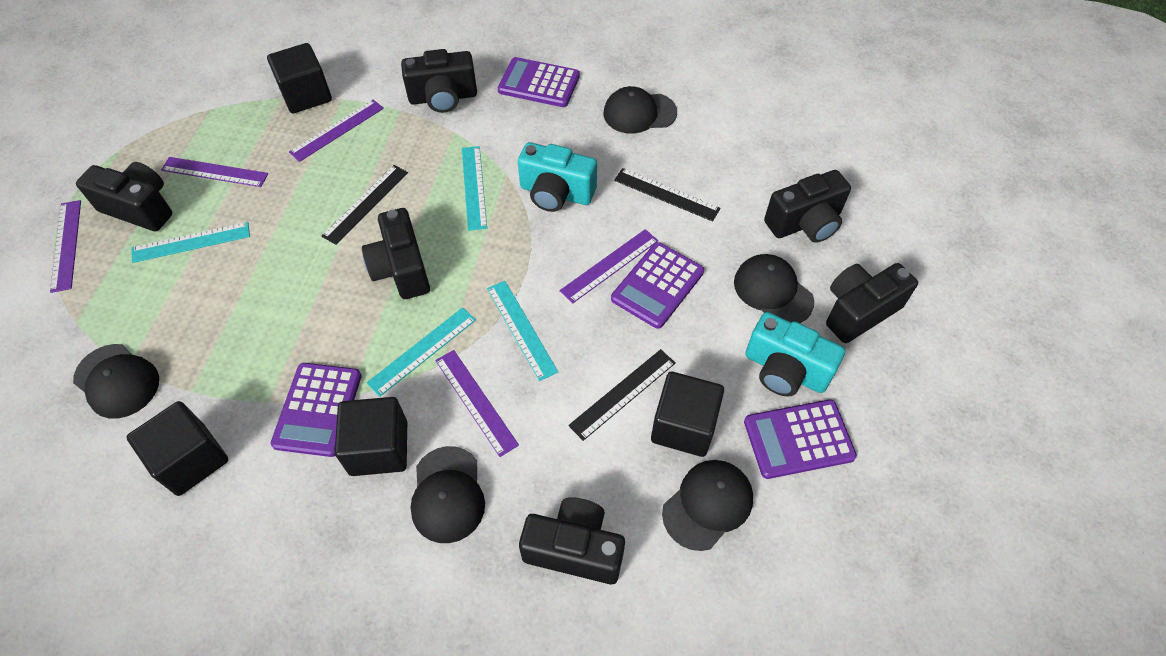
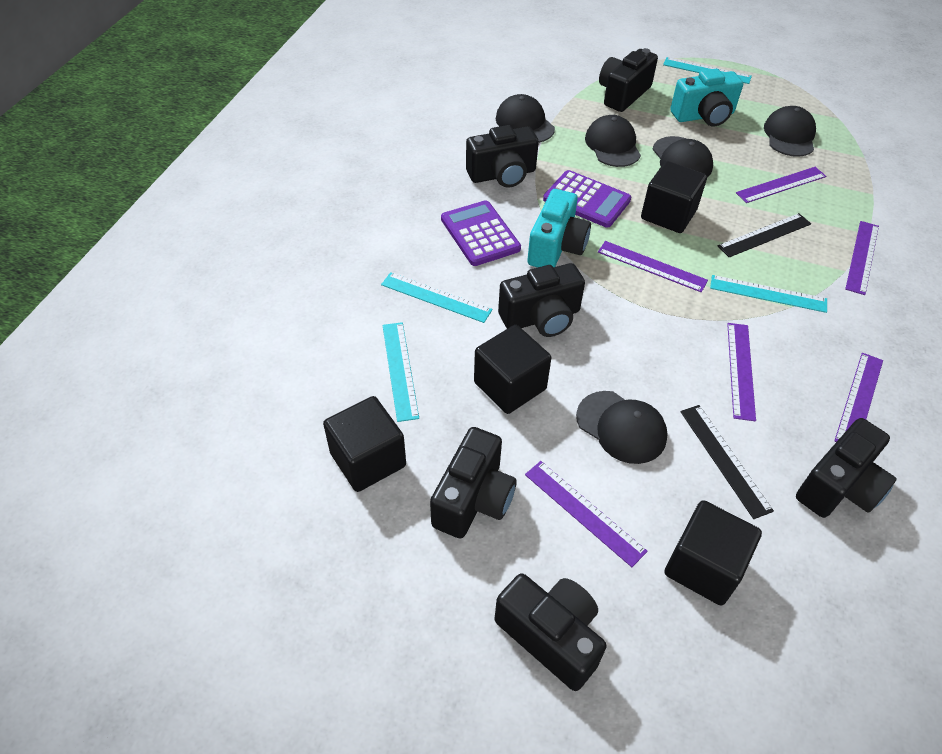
black ruler: [322,165,408,245] [568,349,675,441] [614,168,720,222] = 3 -> [680,405,774,519] [718,213,811,257] = 2
purple calculator: [270,363,362,457] [498,57,580,107] [611,242,704,329] [744,400,857,479] = 4 -> [441,200,521,266] [543,170,631,228] = 2
purple ruler: [50,200,81,293] [161,157,268,187] [289,100,384,162] [435,350,519,457] [560,229,658,304] = 5 -> [525,461,648,567] [598,241,708,292] [727,323,756,421] [736,167,826,203] [834,353,883,442] [845,221,879,295] = 6

